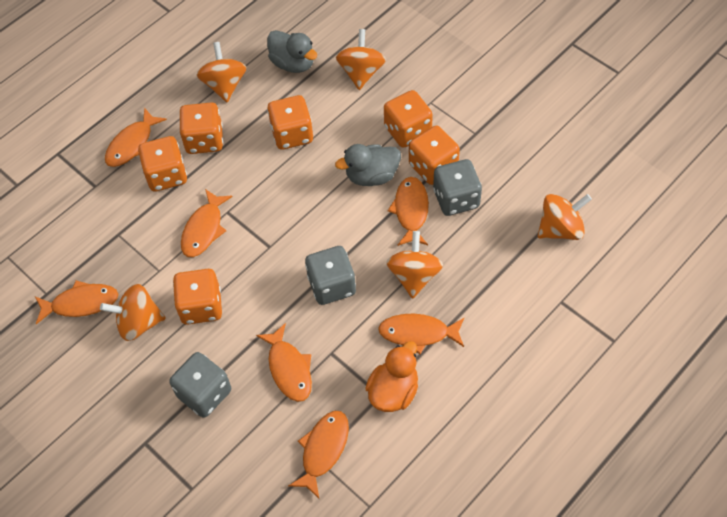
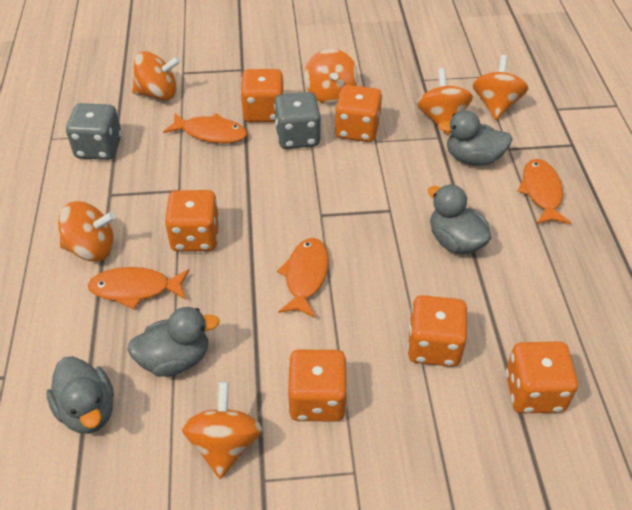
grey dice: [169,352,231,418] [305,246,356,305] [433,159,482,216] = 3 -> [66,103,122,160] [274,92,321,149] = 2
grey duck: [267,30,317,73] [335,144,401,186] = 2 -> [46,356,114,434] [127,307,220,377] [428,184,491,254] [438,110,512,166] = 4
orange duck: [365,341,418,412] = 1 -> none = 0
orange fish: [35,280,118,324] [105,108,167,167] [181,189,232,257] [256,323,312,402] [288,411,349,498] [378,314,464,355] [388,177,429,246] = 7 -> [88,267,189,309] [163,112,247,143] [277,238,329,318] [517,159,571,225] = 4
orange spinning top: [100,284,166,341] [197,42,247,102] [336,29,386,90] [386,231,443,299] [538,194,592,240] = 5 -> [58,201,115,261] [132,51,180,100] [182,382,262,479] [304,49,358,104] [417,68,473,135] [473,55,528,120] = 6

